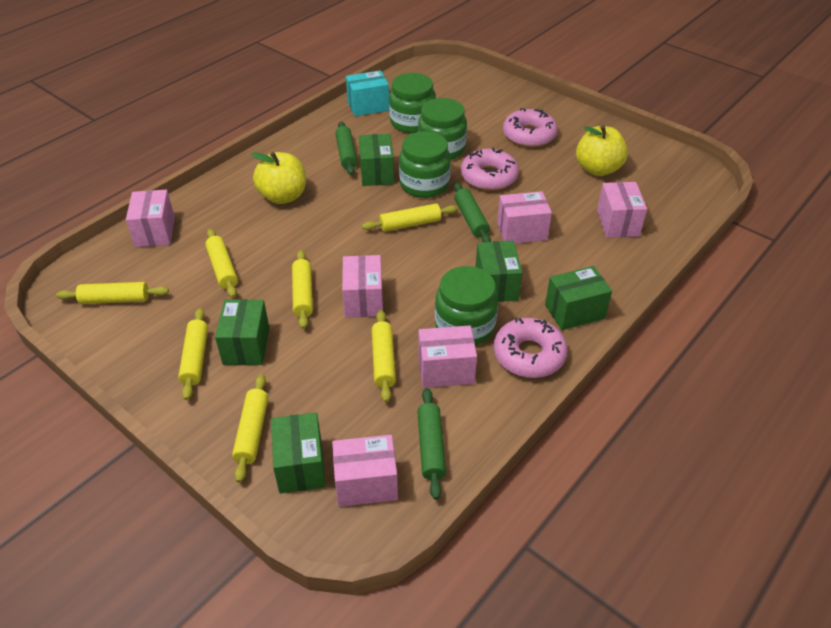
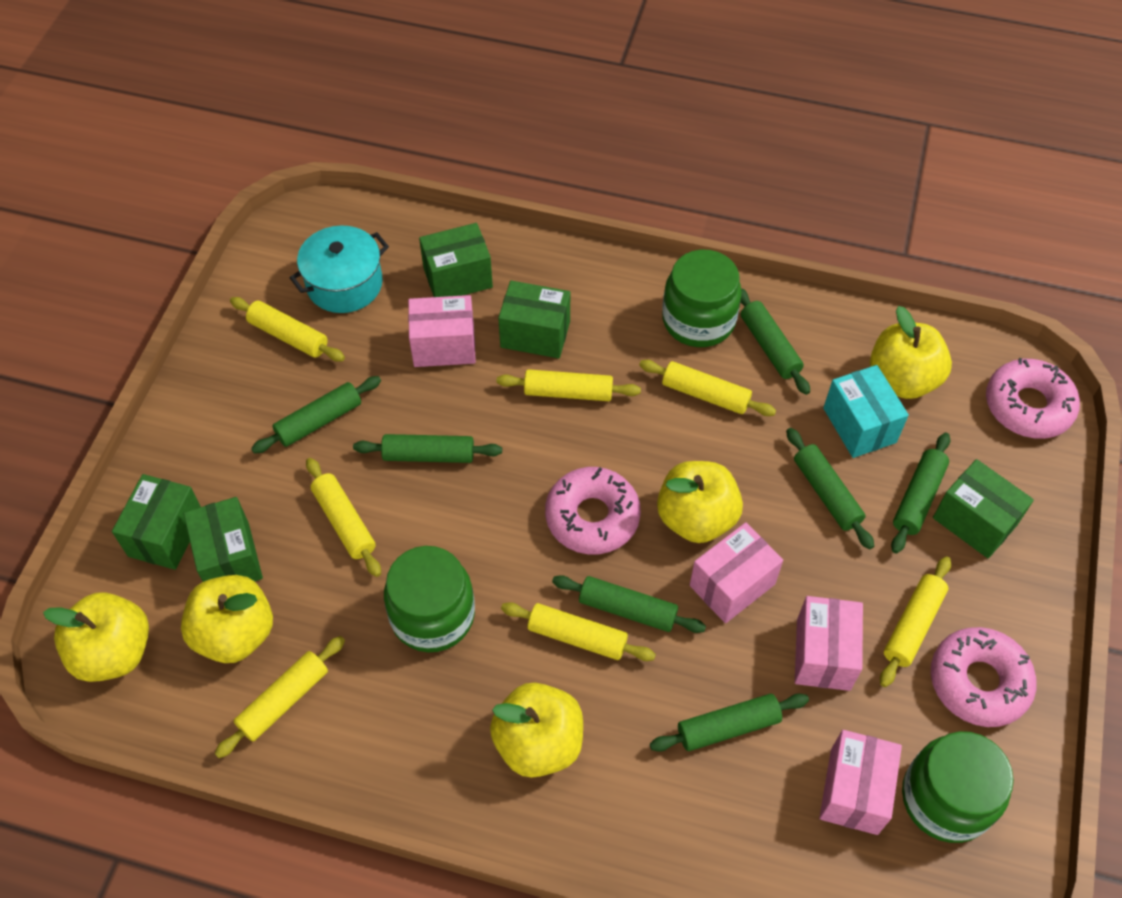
green jar: [389,73,436,133] [399,131,451,198] [418,98,467,160] [435,266,498,345] = 4 -> [384,546,475,652] [662,249,742,347] [902,731,1014,843] = 3
green rolling pin: [335,121,357,175] [417,388,446,500] [454,182,491,242] = 3 -> [251,376,381,454] [353,434,502,463] [552,575,706,633] [650,694,809,752] [741,288,810,395] [786,428,874,550] [891,433,950,554] = 7
pink box: [126,190,175,247] [332,435,398,507] [342,255,383,318] [418,326,477,388] [497,191,552,244] [597,182,647,238] = 6 -> [408,295,476,367] [690,522,783,623] [795,596,863,691] [819,730,902,835] = 4
turquoise pot: none = 0 -> [290,225,389,313] = 1
yellow apple: [251,152,306,204] [576,125,628,176] = 2 -> [43,592,149,682] [181,575,273,663] [490,683,583,778] [657,461,743,543] [870,306,952,399] = 5

